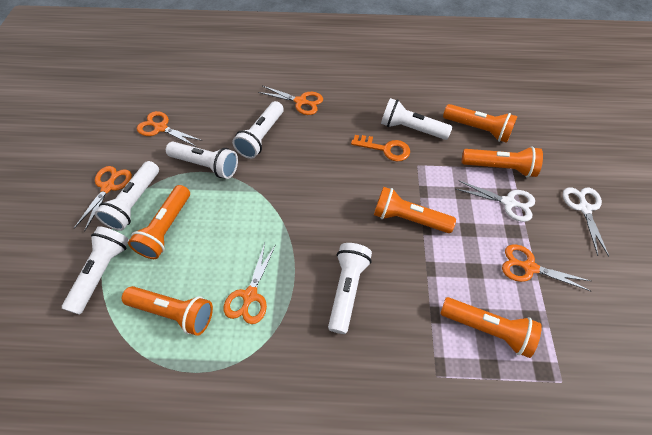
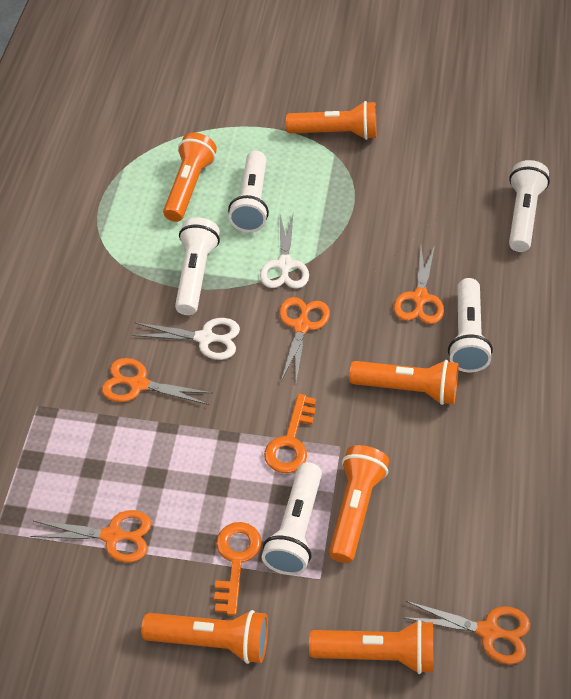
orange key: [351,135,410,161] = 1 -> [214,522,261,616] [264,394,316,473] = 2
white flashlight: [62,226,129,315] [95,161,159,231] [166,142,238,179] [232,101,284,159] [328,243,372,334] [381,98,452,140] = 6 -> [175,217,220,315] [228,151,269,232] [262,462,322,575] [448,278,493,372] [509,160,550,252] = 5

